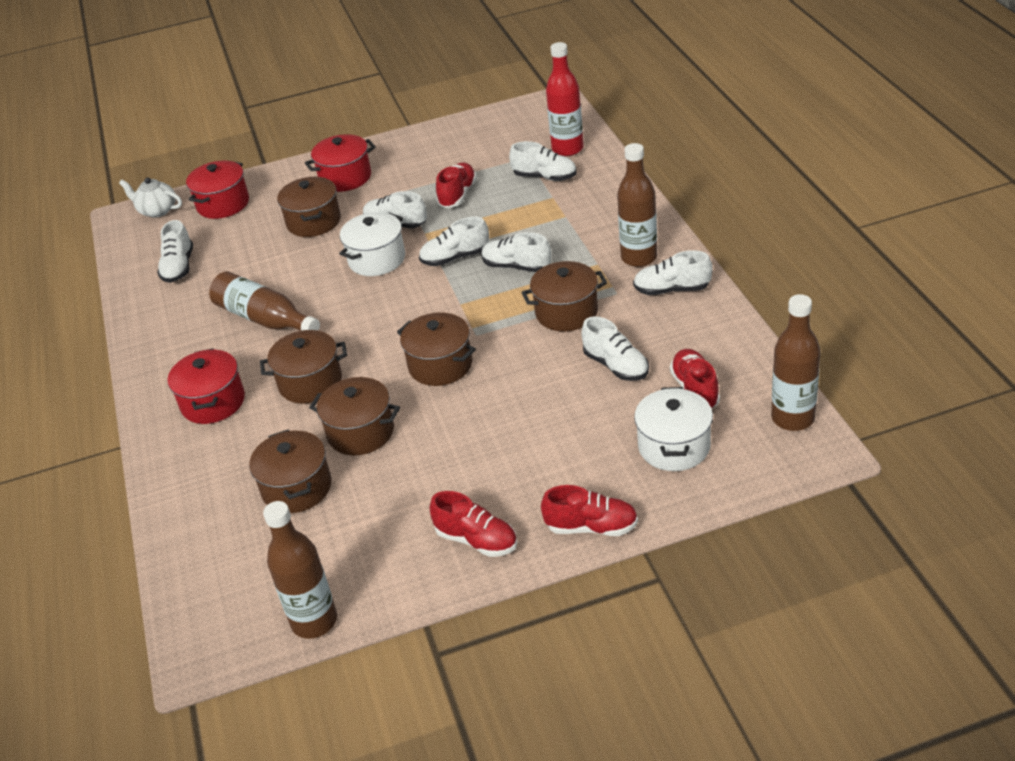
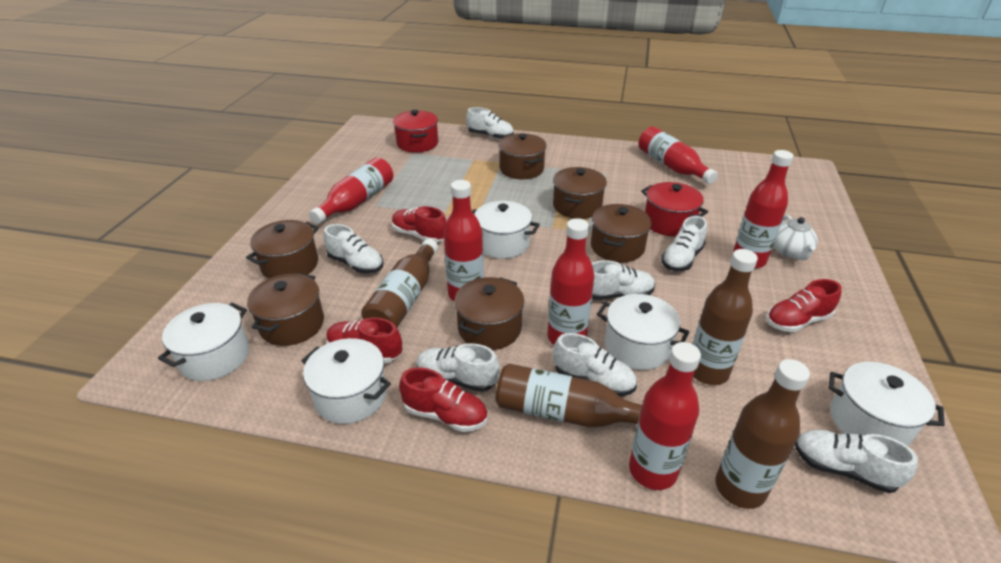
red bottle: [546,42,584,156] = 1 -> [309,157,393,224] [444,180,484,301] [548,218,595,345] [629,342,701,490] [639,126,718,184] [732,150,793,269] = 6
red pot: [168,348,245,424] [186,161,249,219] [305,134,376,192] = 3 -> [393,110,438,153] [641,182,708,237] = 2
white pot: [339,212,405,276] [634,387,713,471] = 2 -> [158,303,249,381] [301,338,391,424] [472,201,540,259] [597,294,689,370] [828,362,945,446] = 5

